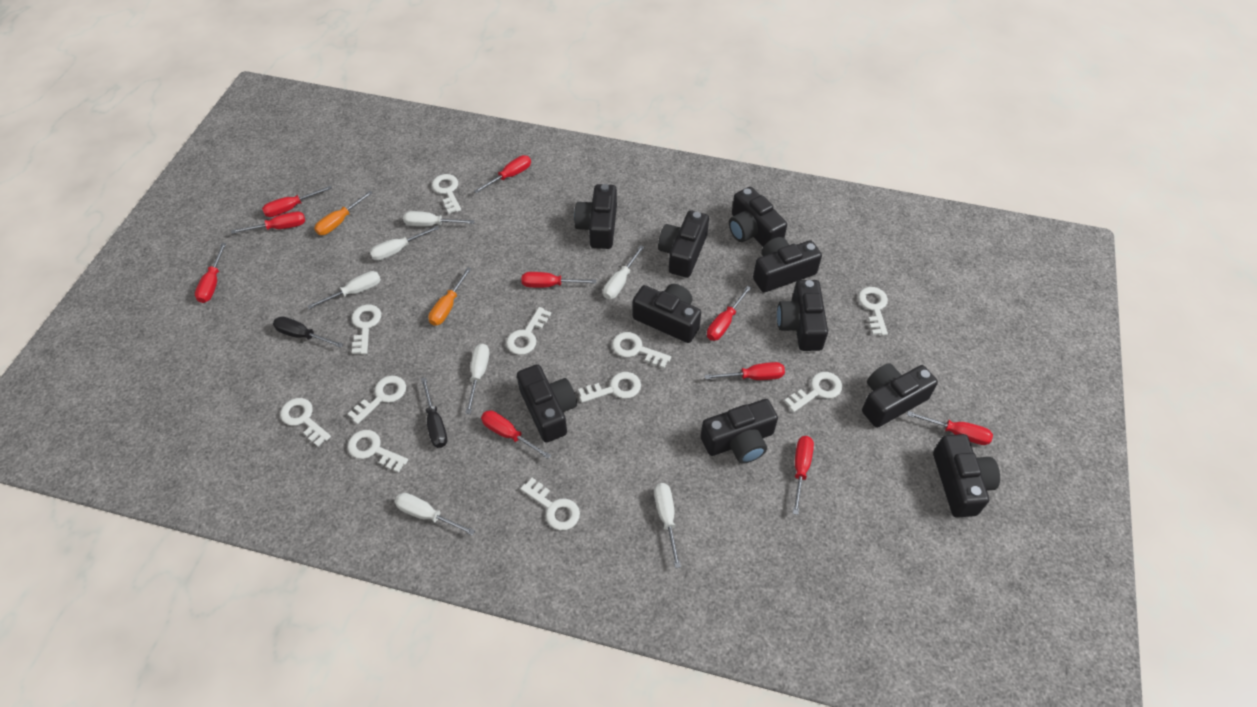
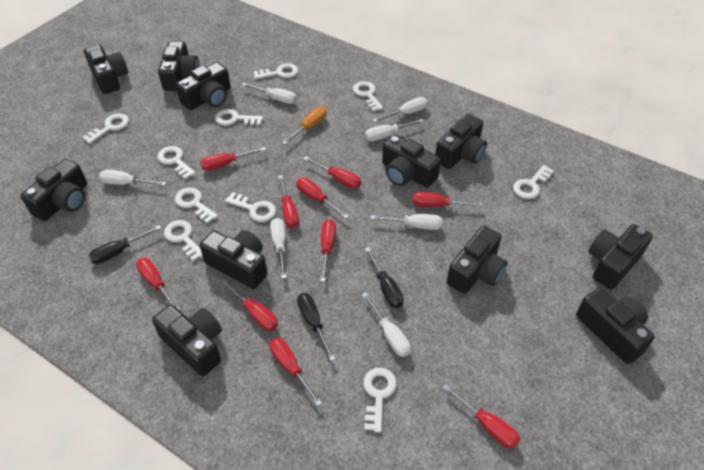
black camera: [517,364,577,443] [574,184,617,249] [633,284,701,343] [658,210,709,278] [701,399,778,464] [729,187,787,247] [753,237,822,292] [777,280,828,351] [862,363,938,428] [933,434,1000,518] = 10 -> [21,159,87,221] [84,44,128,94] [152,304,222,377] [158,41,200,91] [176,62,231,110] [200,230,267,289] [382,134,441,188] [435,114,487,169] [447,226,507,294] [576,288,655,364] [588,224,653,289] = 11
black screwdriver: [273,316,343,348] [421,377,447,448] = 2 -> [89,225,161,264] [297,293,335,361] [365,247,404,308] = 3
orange screwdriver: [314,191,373,235] [428,267,472,326] = 2 -> [282,107,326,144] = 1
white key: [280,398,331,446] [348,375,406,424] [348,430,408,473] [351,304,381,354] [432,174,461,214] [506,307,551,355] [520,478,580,530] [578,372,641,403] [612,332,671,368] [785,372,842,412] [858,287,888,335] = 11 -> [83,114,129,144] [157,146,196,179] [164,220,203,261] [175,188,218,224] [215,109,264,125] [225,192,276,222] [253,63,299,79] [353,81,383,111] [363,368,397,433] [513,165,554,199] = 10

